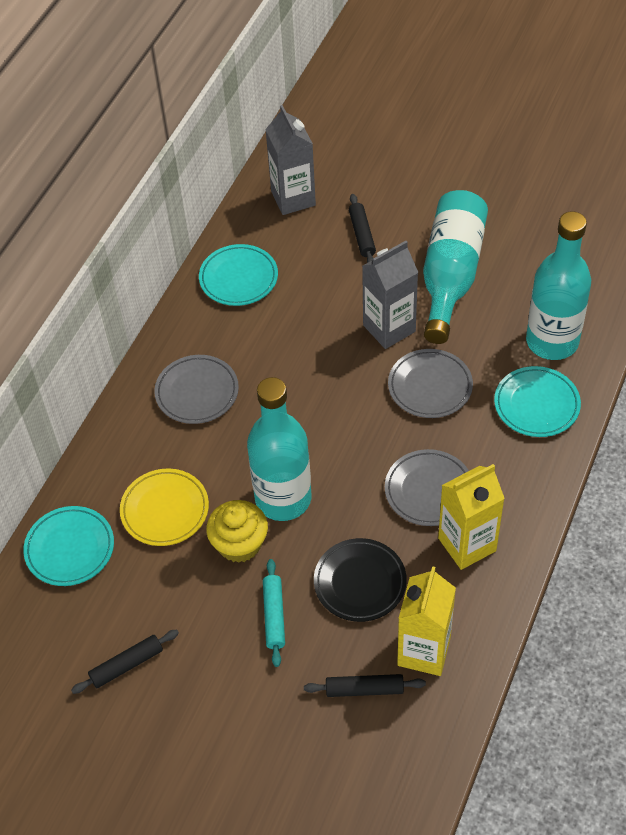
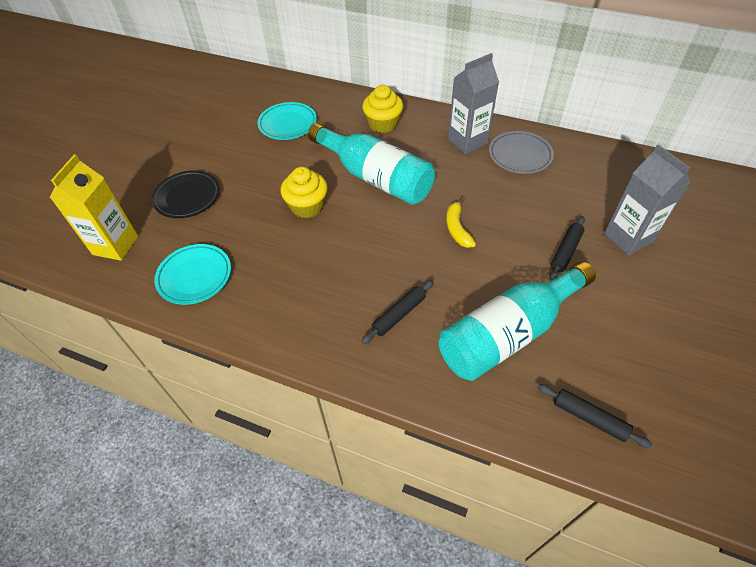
grey plate: [154,355,239,424] [385,449,469,526] [388,349,473,418] = 3 -> [489,131,554,174] = 1
turquoise bottle: [247,377,311,521] [423,190,488,344] [526,211,591,360] = 3 -> [308,123,435,205] [439,262,596,381] = 2
turquoise plate: [23,506,114,586] [199,244,278,306] [494,366,581,437] = 3 -> [154,244,231,305] [258,102,317,140] = 2
turquoise rolling pin: [263,559,285,667] = 1 -> none = 0
yellow banana: none = 0 -> [446,198,476,248] = 1
yellow carton: [397,566,456,676] [438,464,505,570] = 2 -> [50,154,138,261] = 1
yellow cupcake: [206,500,268,563] = 1 -> [281,167,328,218] [362,85,403,133] = 2
yellow plate: [120,469,209,546] = 1 -> none = 0

